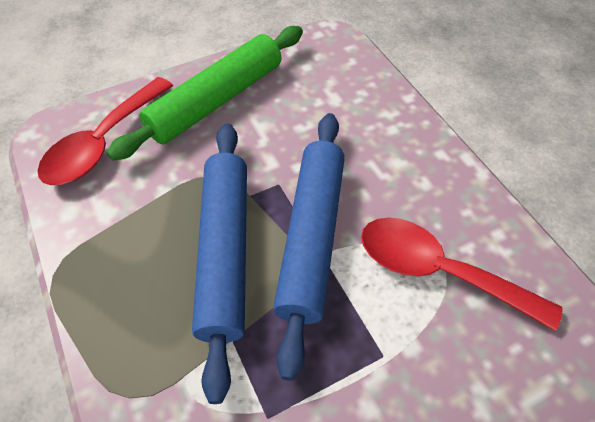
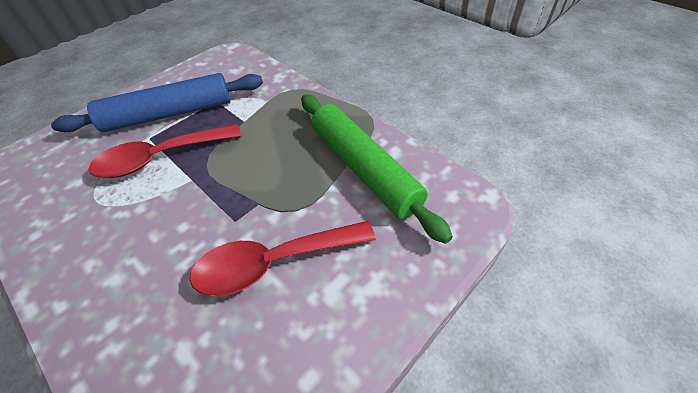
blue rolling pin: [192,123,247,404] [273,113,345,381] = 2 -> [51,73,263,132] = 1

